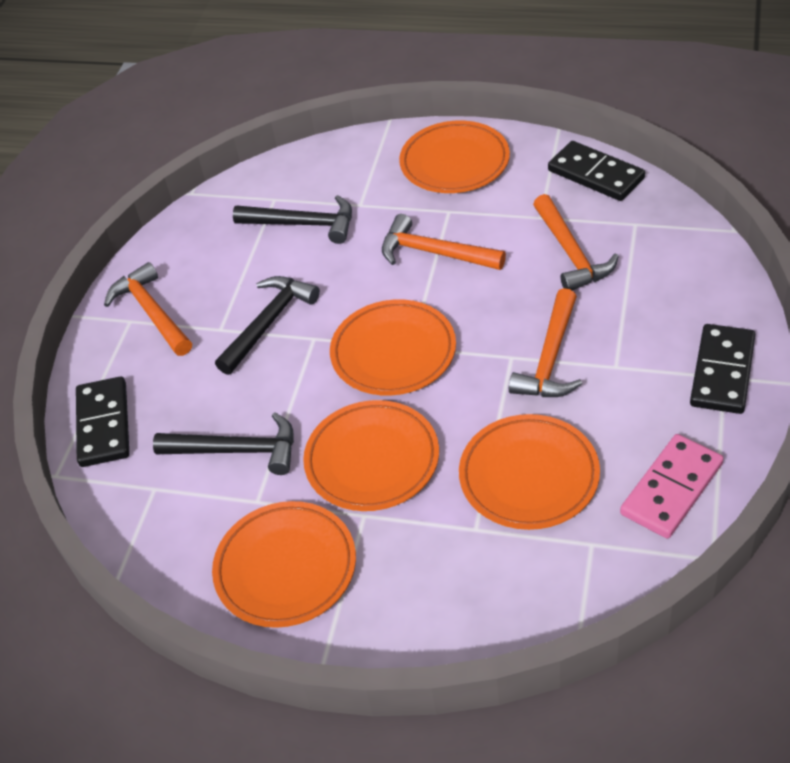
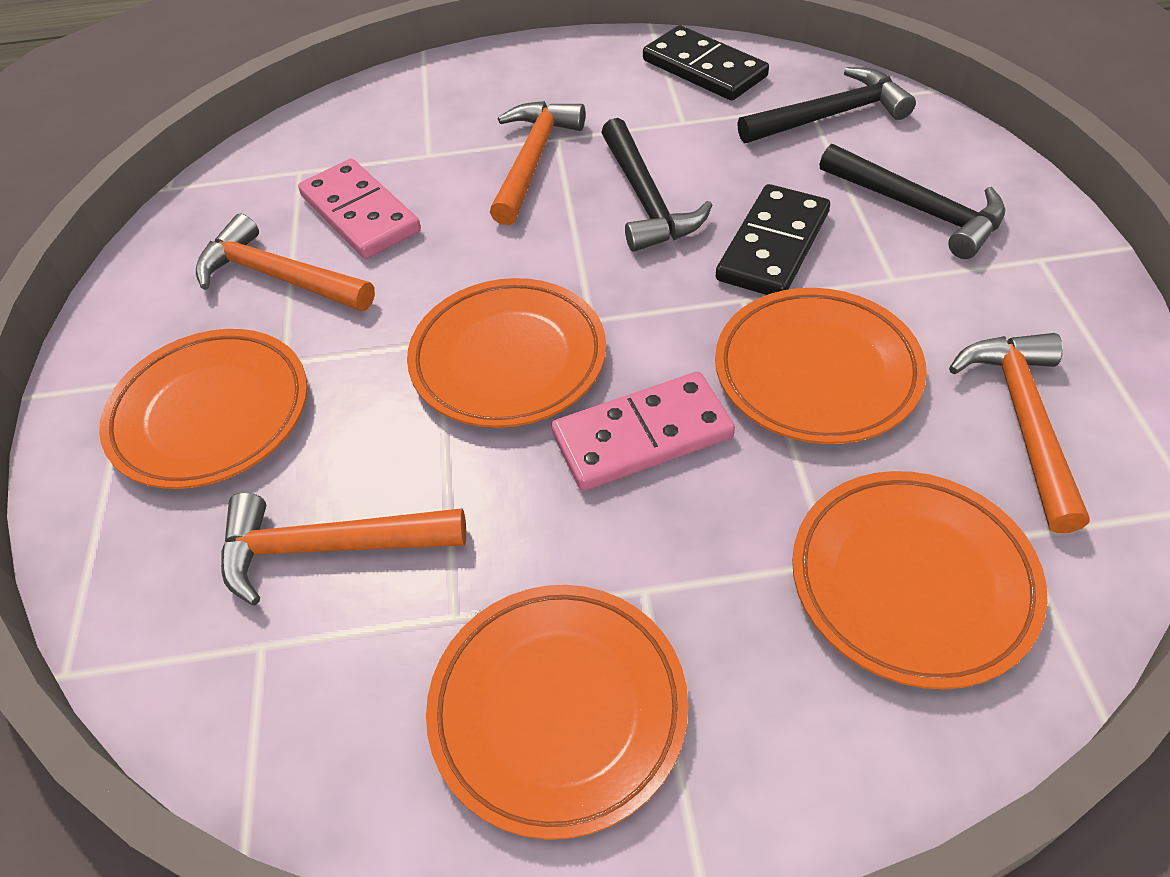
black domino: [76,376,129,467] [548,141,645,201] [690,324,755,414] = 3 -> [643,25,769,101] [716,184,830,295] = 2
pink domino: [620,434,724,539] = 1 -> [298,159,421,259] [551,371,735,491] = 2

